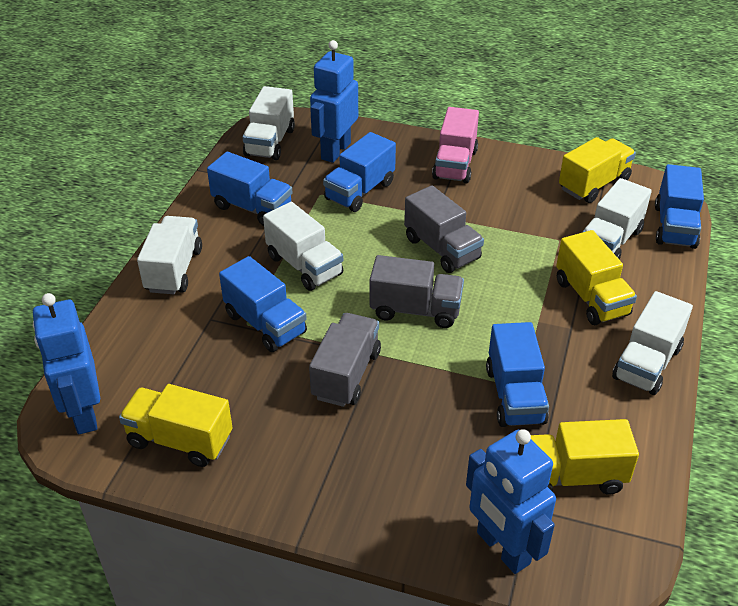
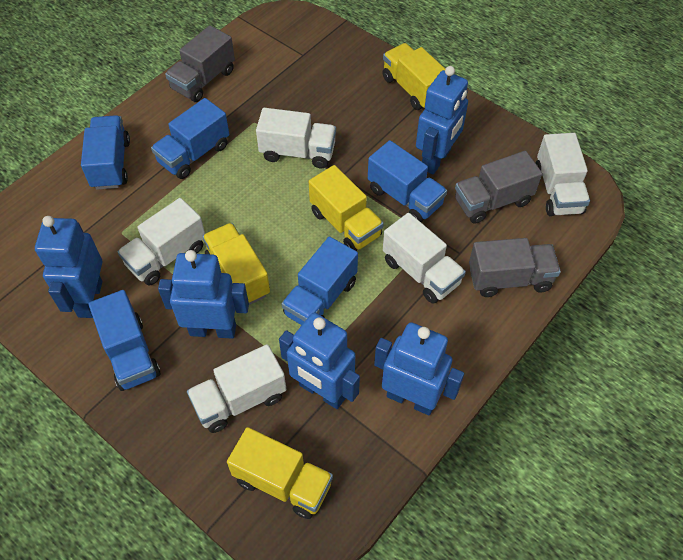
blue robot: [33,293,100,434] [310,40,358,163] [466,429,556,574] = 3 -> [35,216,103,318] [158,250,249,339] [279,313,360,409] [374,322,464,416] [416,66,468,174] = 5
pink truck: [432,107,479,183] = 1 -> none = 0

